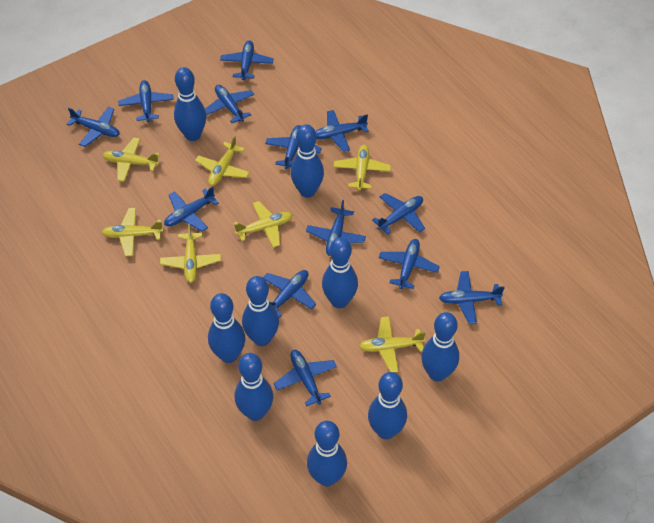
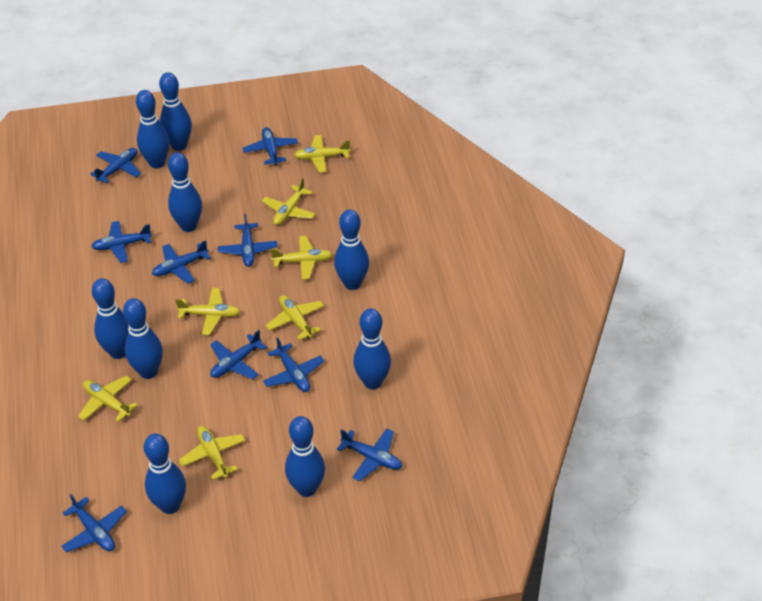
blue plane: [67,107,120,147] [119,80,174,122] [164,186,219,232] [205,85,254,123] [220,40,273,80] [263,270,316,318] [265,125,322,169] [273,350,337,406] [306,200,366,256] [316,110,369,152] [372,193,425,234] [379,239,440,289] [439,271,505,324] = 13 -> [61,494,127,552] [90,148,141,184] [91,221,152,263] [152,240,211,284] [210,330,267,379] [218,214,278,267] [243,127,298,165] [263,337,324,392] [337,428,402,481] = 9

